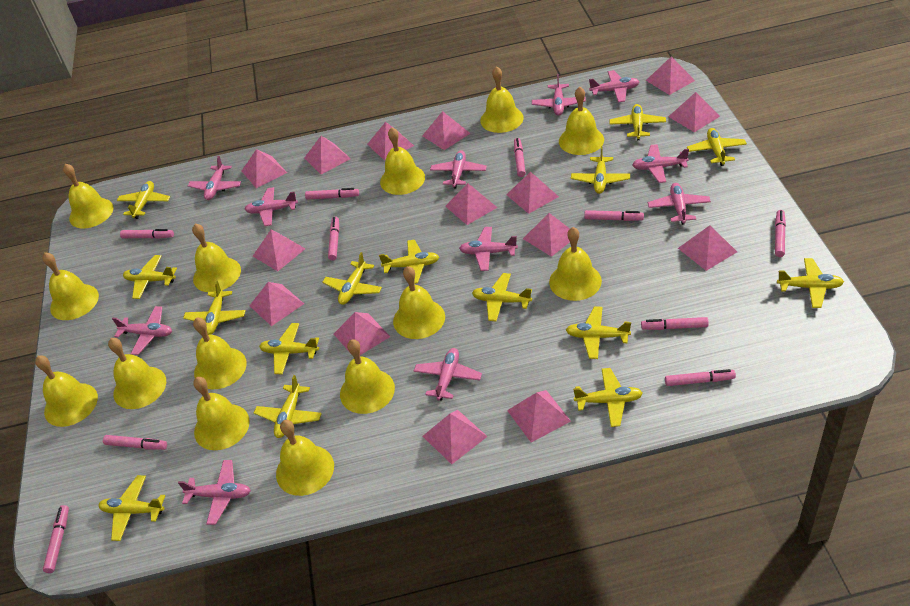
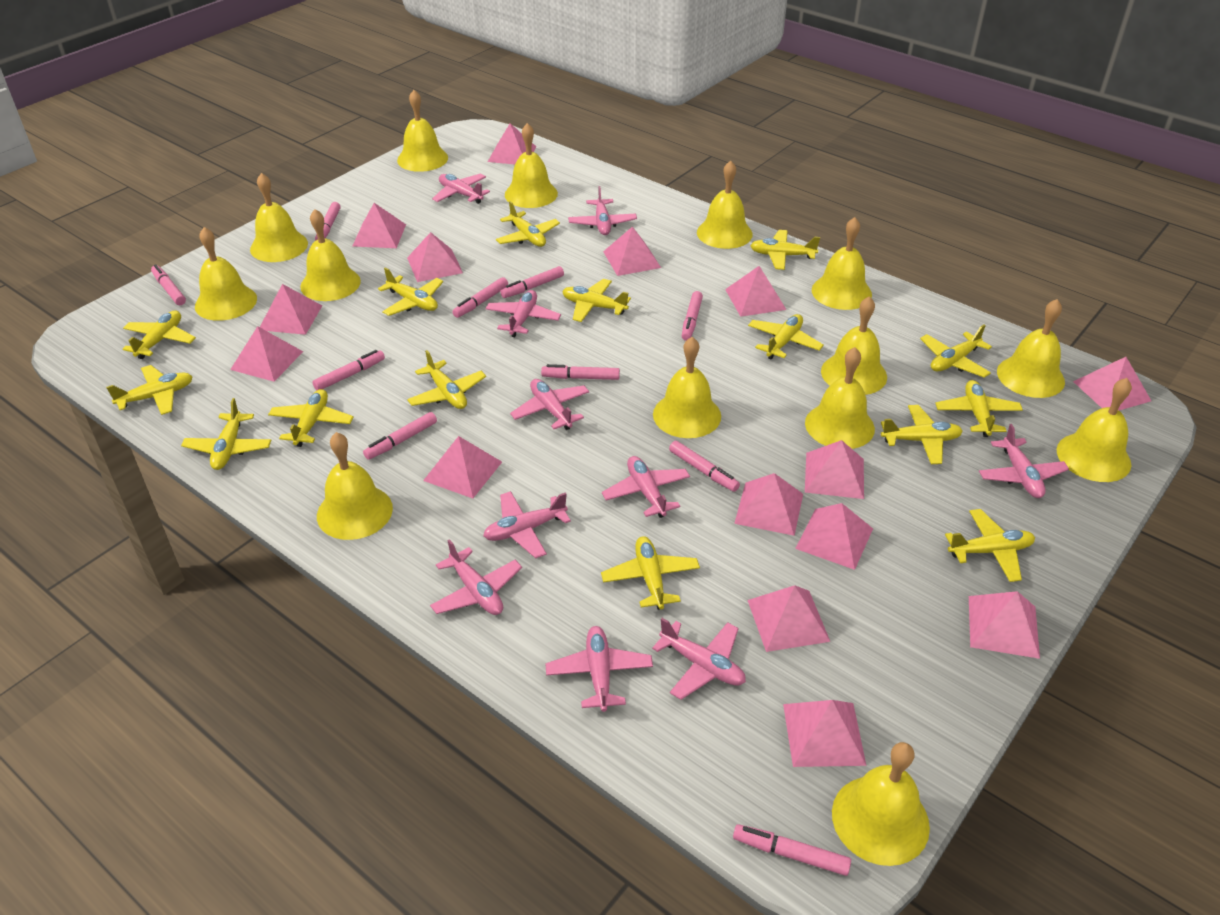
pink plane: [112,306,172,355] [178,460,251,525] [188,156,241,200] [245,187,298,226] [414,348,482,401] [430,150,487,189] [459,227,518,271] [532,74,586,116] [589,70,639,103] [632,144,689,183] [648,183,711,225] = 11 -> [430,539,522,615] [432,174,490,204] [483,491,571,558] [486,290,561,337] [510,379,589,430] [545,626,653,712] [568,186,637,235] [602,456,690,518] [652,618,746,700] [979,424,1069,498] = 10

